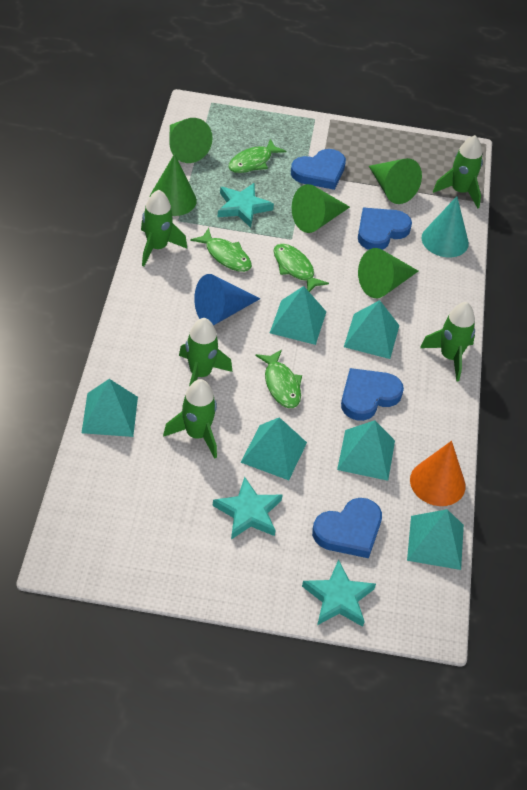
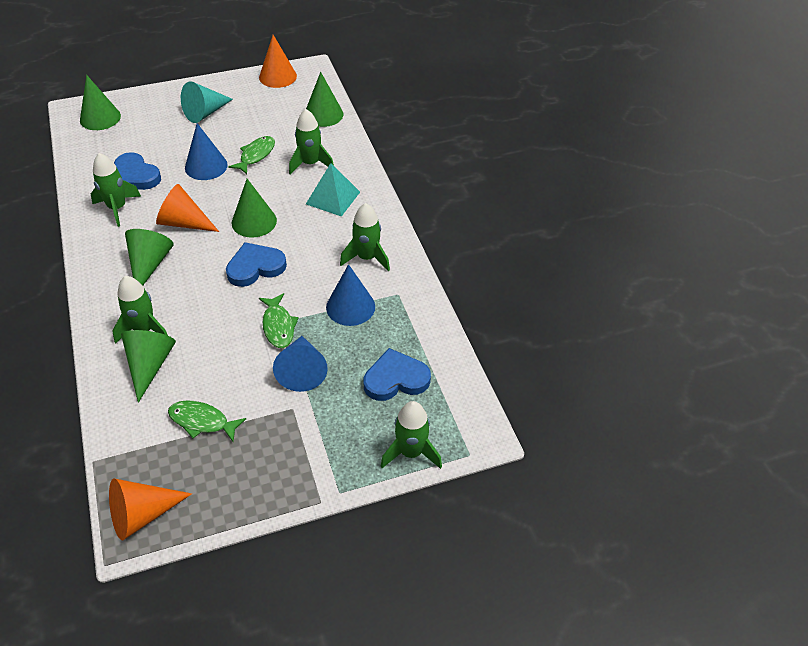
blue cone: [194,274,260,325] = 1 -> [185,123,228,180] [273,336,328,392] [326,264,375,326] = 3
blue heart: [291,149,346,190] [312,498,382,558] [341,368,404,421] [358,208,412,250] = 4 -> [114,152,161,190] [226,242,287,287] [364,348,431,401] = 3
green fish: [190,228,252,272] [228,139,286,173] [255,350,302,408] [274,243,329,292] = 4 -> [168,400,246,442] [228,136,275,174] [259,293,299,348] = 3
orange cone: [410,441,465,506] = 1 -> [109,479,192,541] [156,184,219,232] [259,35,297,88] = 3
turquoise pyramid: [82,379,138,437] [240,417,307,480] [270,286,326,345] [337,420,395,481] [344,300,400,359] [407,509,464,570] = 6 -> [306,163,360,217] = 1
turquoise star: [213,477,282,539] [218,183,274,228] [302,559,376,627] = 3 -> none = 0

